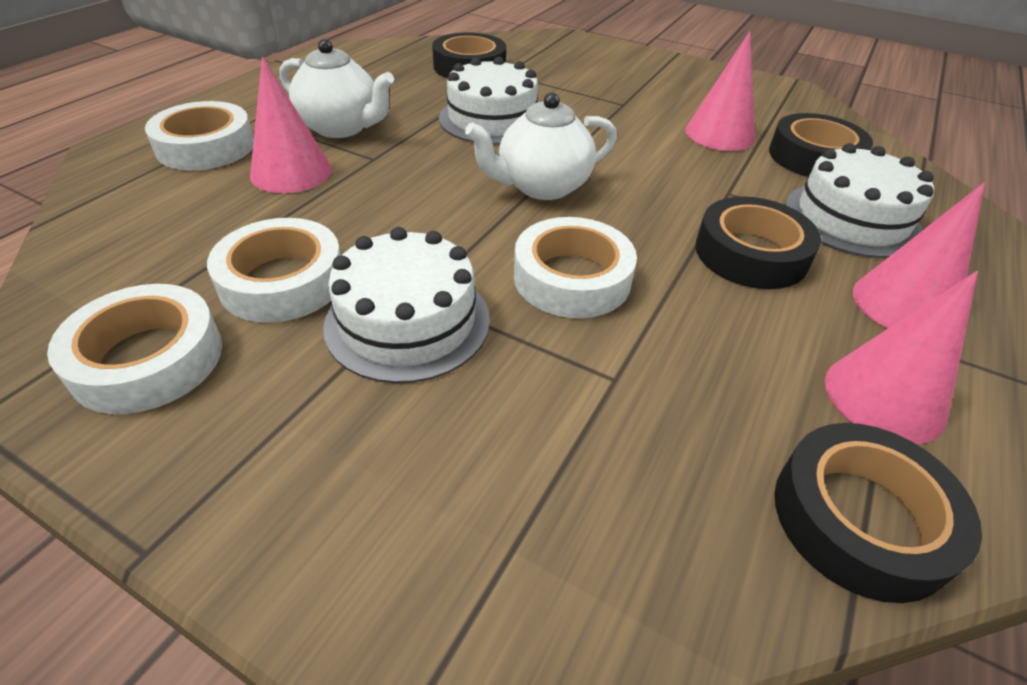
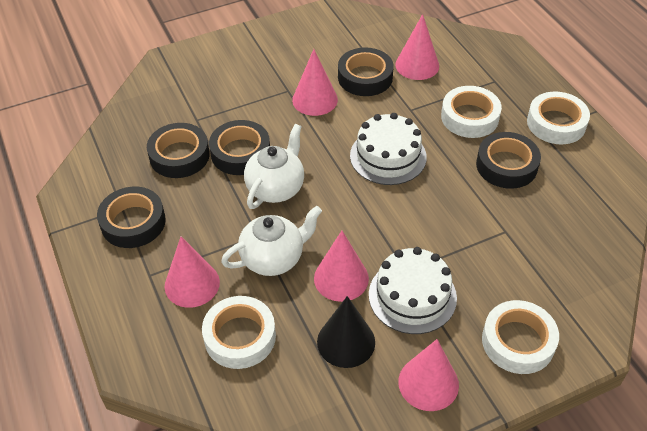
black cone: none = 0 -> [317,296,375,368] = 1
black tape: [432,32,506,78] [696,196,821,289] [769,113,873,177] [775,423,982,603] = 4 -> [97,187,166,248] [147,123,210,178] [209,120,270,175] [338,48,394,96] [476,132,541,189] = 5
pink cone: [250,57,332,193] [685,31,755,151] [825,271,978,444] [853,182,985,329] = 4 -> [165,237,220,308] [292,49,338,116] [314,231,369,302] [395,14,439,80] [398,339,459,411] = 5
white cake: [323,227,490,383] [439,57,538,145] [785,143,934,258] = 3 -> [350,113,427,185] [369,247,457,334] = 2

